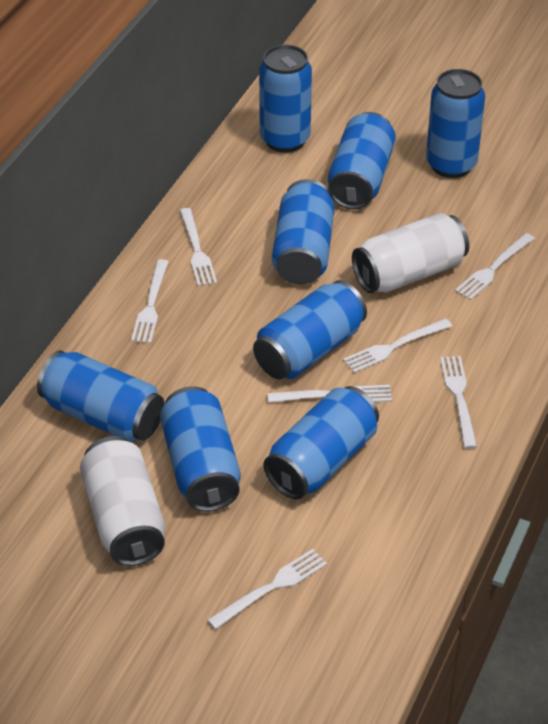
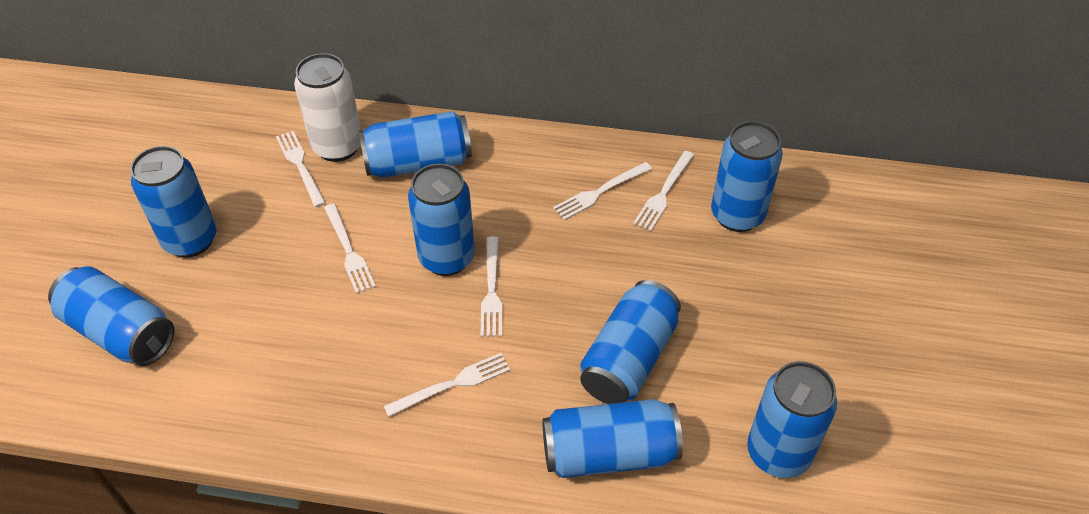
white can: [80,436,165,566] [352,213,469,293] = 2 -> [294,53,361,162] = 1
white fork: [131,259,169,343] [180,208,217,286] [207,549,327,630] [268,385,392,403] [343,319,452,373] [440,356,477,449] [455,233,535,300] = 7 -> [276,131,326,207] [324,203,376,294] [384,353,510,417] [480,237,502,337] [553,162,652,220] [633,151,694,231] = 6

